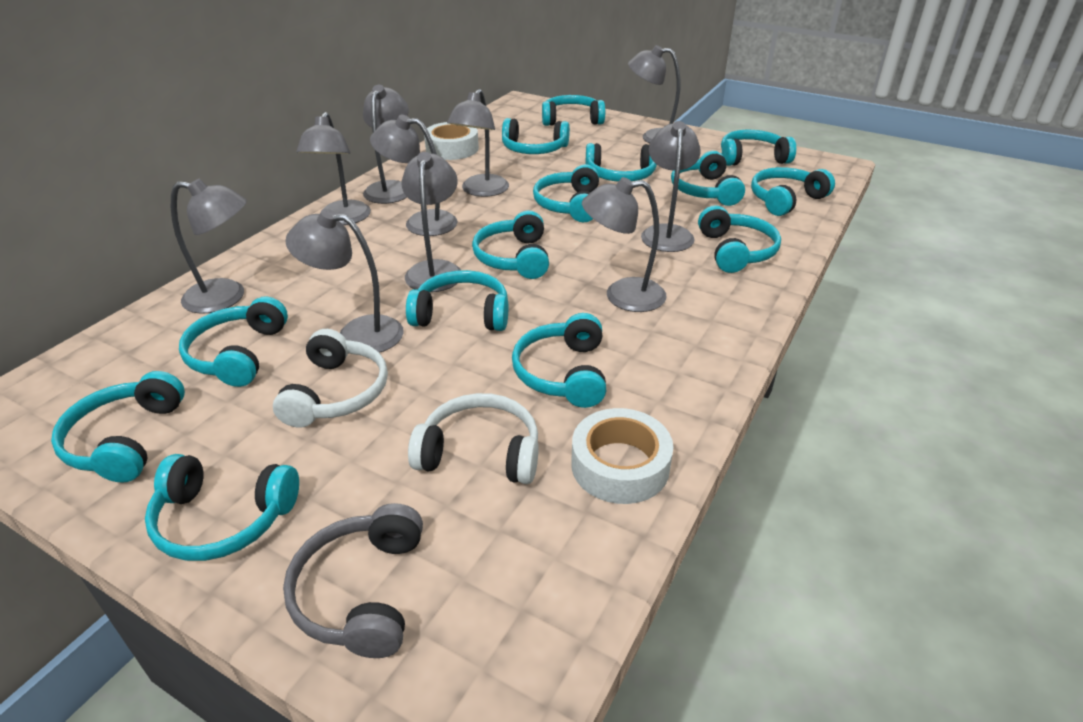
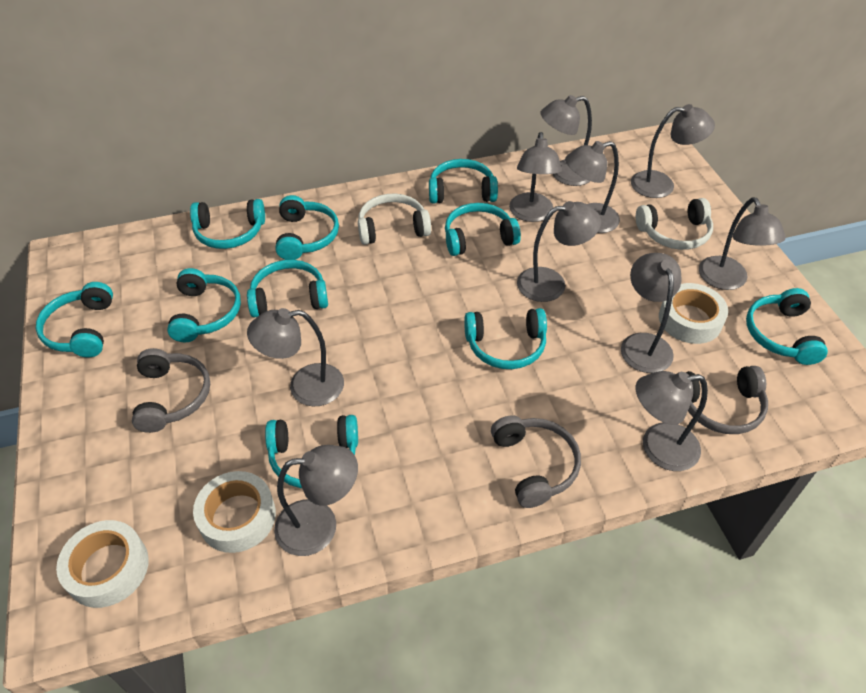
grey headphones: [283,503,423,658] = 1 -> [132,348,210,433] [491,415,581,508] [686,366,768,434] = 3
turquoise headphones: [51,371,185,483] [145,454,299,561] [179,296,288,387] [406,270,508,331] [472,210,549,279] [502,118,570,154] [512,313,606,408] [533,164,599,222] [542,95,605,126] [586,143,657,182] [671,151,745,206] [698,205,781,273] [721,130,796,166] [751,167,835,216] = 14 -> [35,282,113,357] [167,268,241,342] [190,199,265,249] [247,260,328,318] [265,415,358,488] [275,195,339,260] [429,159,498,204] [445,203,521,256] [464,308,547,369] [746,288,828,365] = 10
white tape: [424,122,479,160] [571,408,673,504] = 2 -> [56,520,149,608] [193,471,276,553] [659,283,728,344] = 3

